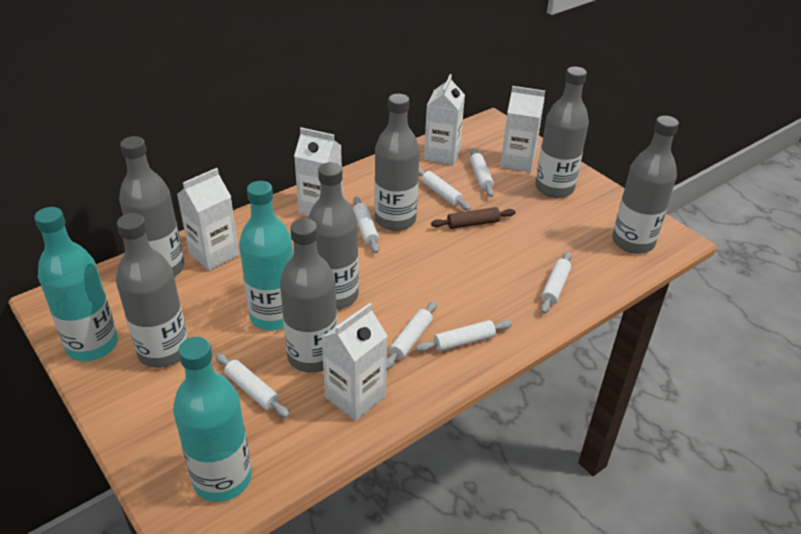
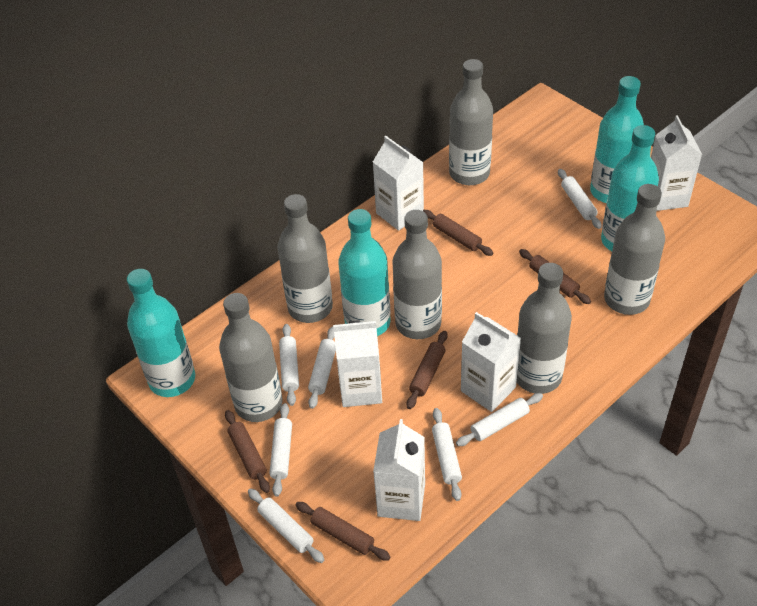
brown rolling pin: [431,207,515,229] = 1 -> [225,410,270,493] [296,502,391,561] [407,331,448,409] [423,210,494,256] [519,249,591,304] = 5
grey bottle: [116,213,188,368] [119,136,184,277] [280,219,337,373] [308,162,359,309] [374,94,420,231] [535,67,589,198] [612,116,679,254] = 7 -> [219,293,283,422] [277,194,333,323] [392,210,442,339] [449,59,493,185] [517,263,572,394] [604,184,665,315] = 6
turquoise bottle: [34,207,118,361] [173,337,252,502] [239,181,293,331] = 3 -> [127,269,195,397] [338,209,391,336] [590,76,644,203] [601,125,659,251] = 4

